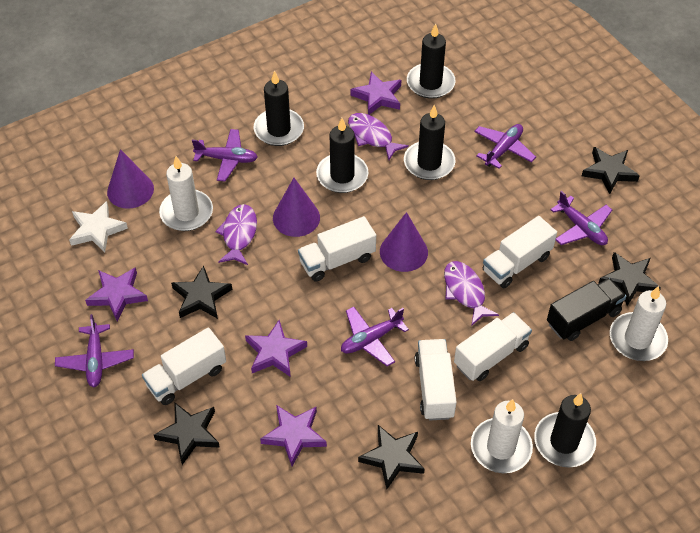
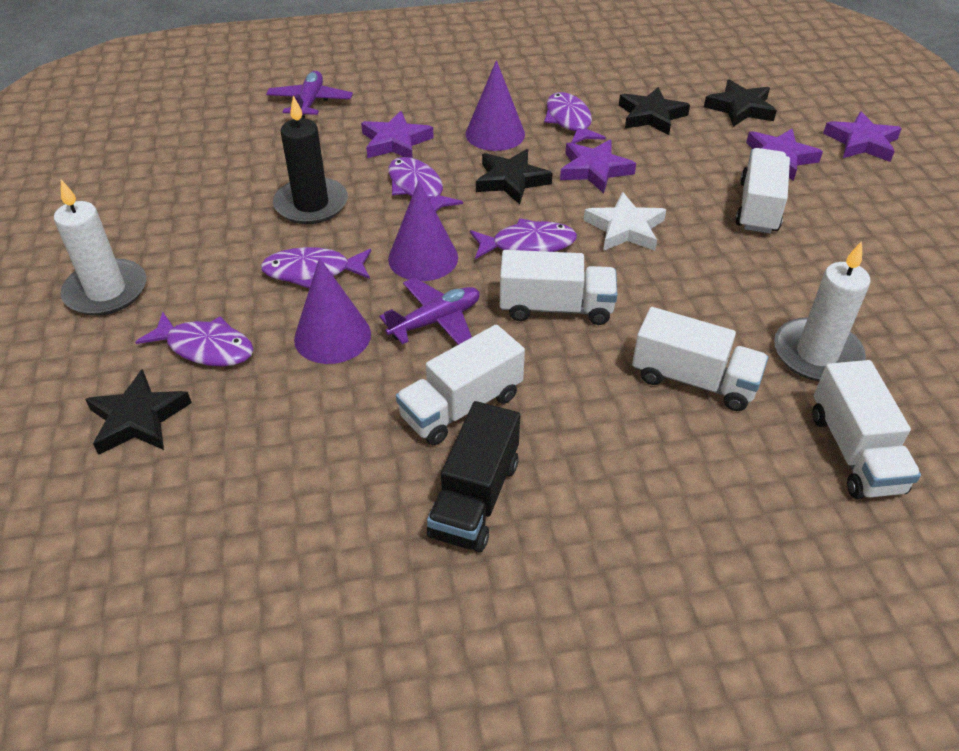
black candle: [254,71,304,146] [316,118,368,193] [404,105,455,180] [407,23,456,99] [534,393,596,468] = 5 -> [273,95,348,224] = 1
black star: [154,402,220,465] [171,266,232,319] [358,425,425,489] [582,147,640,194] [598,252,661,306] = 5 -> [85,369,192,455] [476,149,553,205] [619,87,690,135] [704,79,777,127] = 4
purple fish: [215,204,257,265] [348,113,409,160] [444,261,499,326] = 3 -> [135,312,254,367] [261,247,371,289] [388,157,463,212] [470,218,577,259] [544,92,606,144] = 5
purple plane: [55,314,134,387] [192,129,258,182] [341,306,409,366] [474,124,536,169] [550,191,612,245] = 5 -> [266,71,353,119] [379,278,480,345] = 2
white candle: [159,156,213,231] [471,399,533,473] [610,286,668,361] = 3 -> [54,180,146,316] [774,241,871,381] = 2

